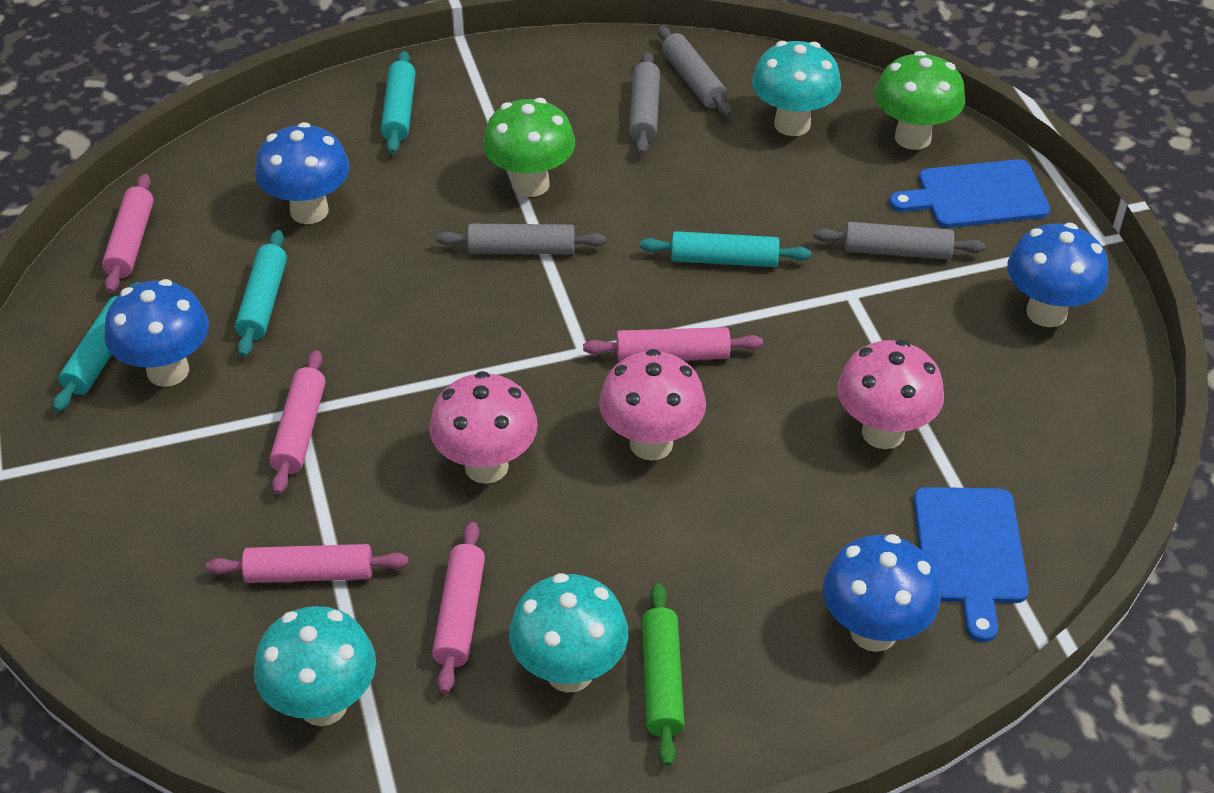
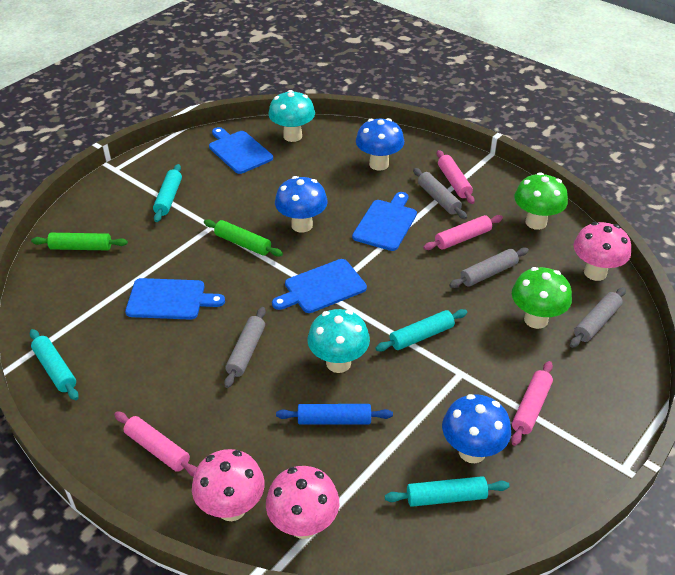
blue cutting board: [889,159,1050,228] [914,487,1029,642] = 2 -> [125,278,225,320] [209,127,273,174] [272,259,367,313] [352,192,417,251] = 4
blue mushroom: [105,279,209,387] [255,122,350,224] [823,534,941,652] [1007,223,1108,327] = 4 -> [275,176,328,233] [356,118,404,171] [442,394,511,463] = 3
blue rolling pin: none = 0 -> [276,404,393,425] = 1
green rolling pin: [642,583,685,766] = 1 -> [31,233,128,250] [204,219,283,257] = 2
pink rolling pin: [102,174,154,293] [206,544,409,583] [269,350,326,495] [432,522,485,694] [583,327,763,362] = 5 -> [114,411,197,477] [423,215,503,250] [437,150,475,204] [511,361,553,446] = 4
turquoise mushroom: [254,606,376,726] [509,573,628,693] [752,41,841,136] = 3 -> [268,90,315,142] [307,309,370,373] = 2

